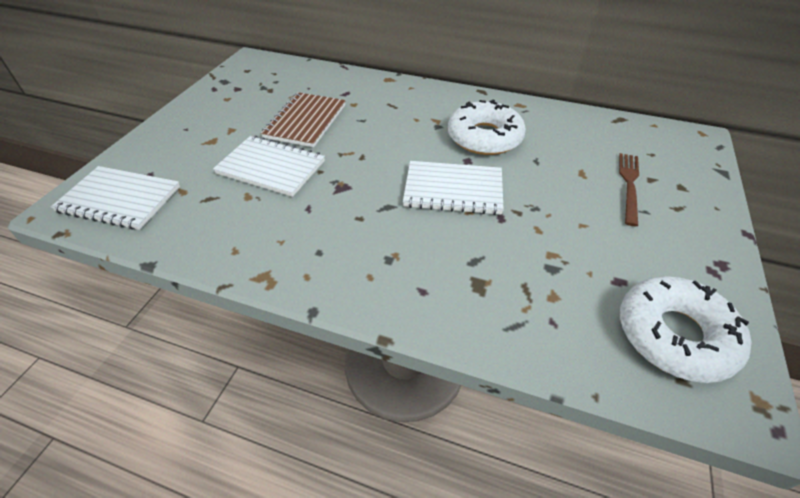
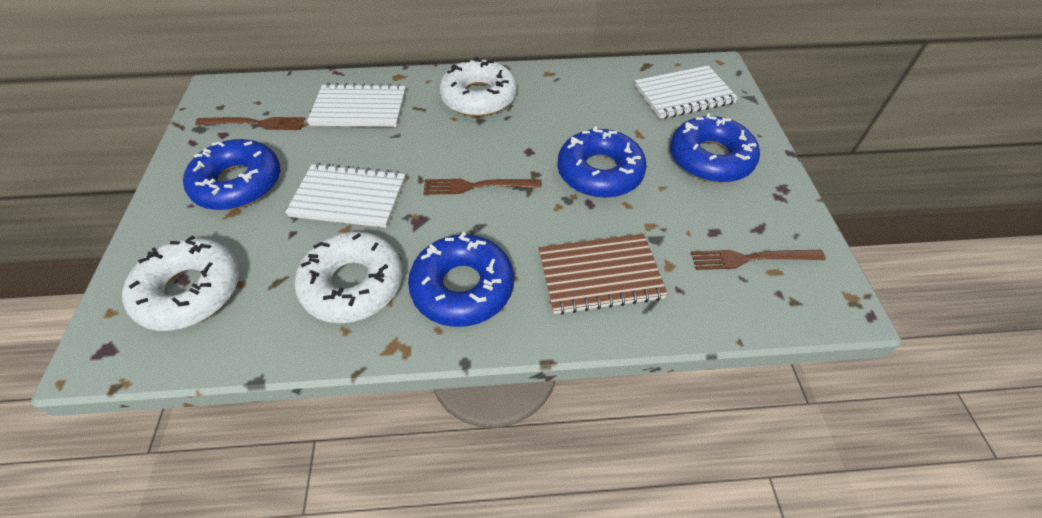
blue donut: none = 0 -> [183,139,280,210] [408,232,514,327] [557,126,647,198] [670,113,760,183] = 4
brown fork: [619,153,639,226] = 1 -> [195,117,305,130] [424,179,542,195] [691,250,826,270] = 3
white donut: [448,99,526,155] [620,276,752,383] = 2 -> [122,235,240,331] [294,231,403,323] [439,57,517,117] = 3

